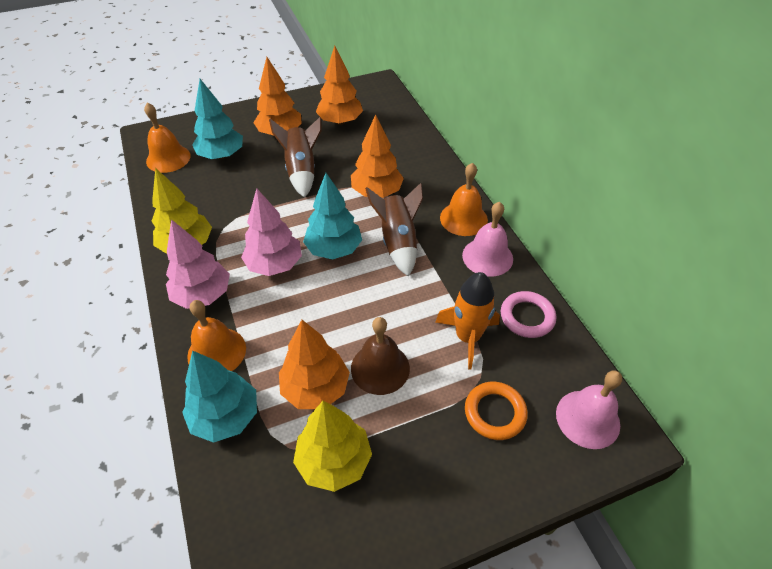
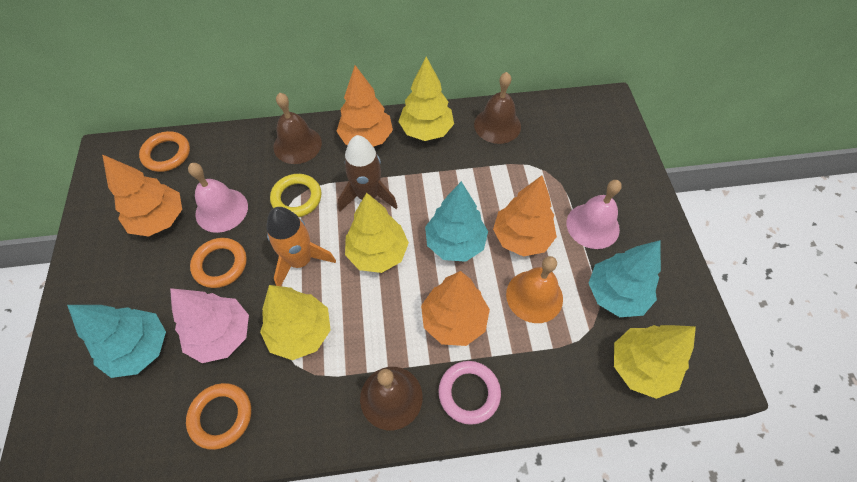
brown bell: [351,317,410,395] = 1 -> [274,93,322,164] [360,367,423,430] [474,72,521,144] = 3
brown rocket: [269,117,321,198] [365,183,423,277] = 2 -> [338,135,397,212] = 1
orange bell: [144,103,191,173] [187,300,246,371] [440,163,488,236] = 3 -> [506,256,563,323] = 1
orange ring: [465,382,528,440] = 1 -> [139,131,190,172] [186,383,251,450] [190,238,247,288] = 3
pink tree: [166,219,230,309] [241,188,302,276] = 2 -> [170,288,249,363] = 1
yellow ring: none = 0 -> [270,174,321,217] = 1
yellow tree: [152,168,212,254] [293,401,372,492] = 2 -> [260,285,331,360] [345,193,409,273] [398,57,454,141] [614,325,696,399] = 4

